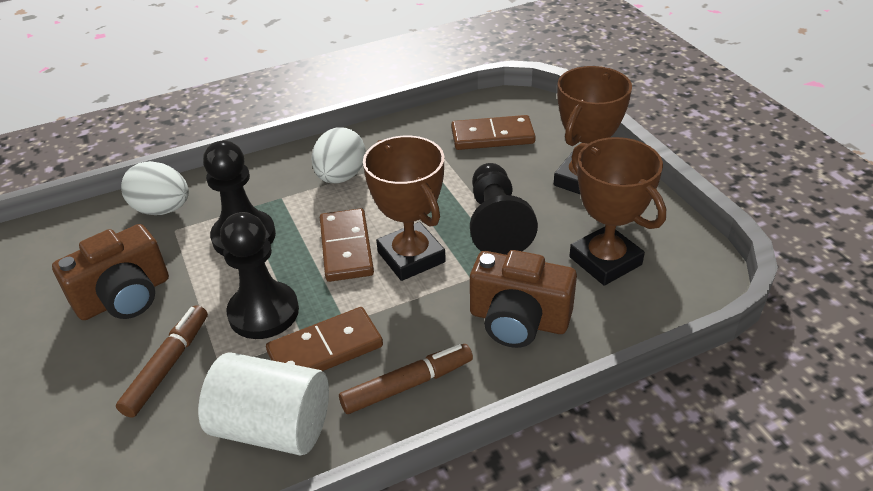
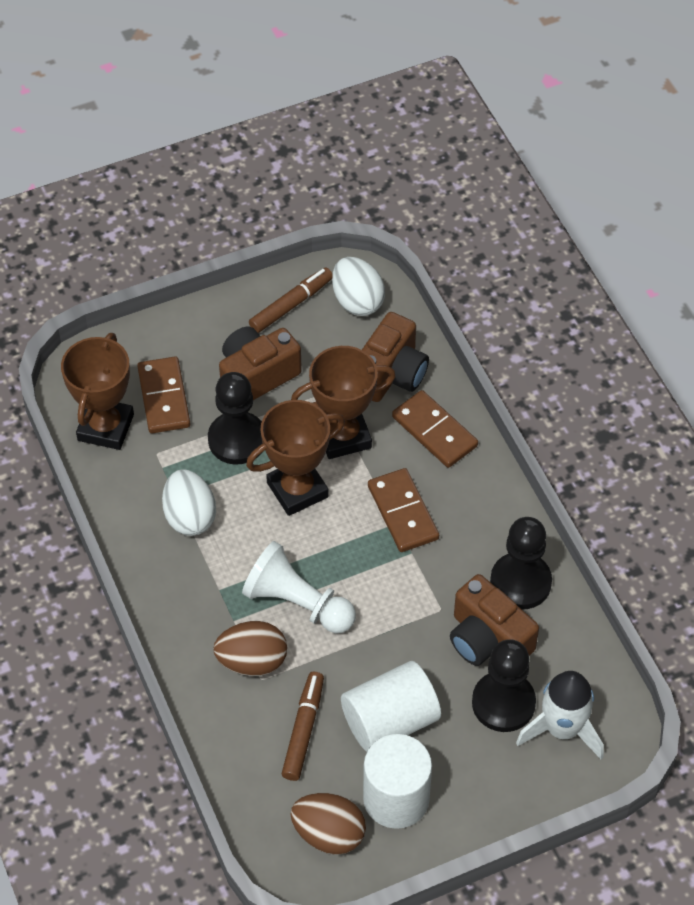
brown camera: [52,224,169,320] [470,250,577,348] = 2 -> [219,327,302,400] [362,312,429,402] [450,574,539,666] = 3
brown egg: none = 0 -> [213,621,287,676] [291,793,366,855] = 2
white cylinder: [198,352,329,455] = 1 -> [341,661,441,752] [363,734,432,829] = 2
white pawn: none = 0 -> [242,541,356,633] = 1
white rocket: none = 0 -> [516,671,604,759] = 1

